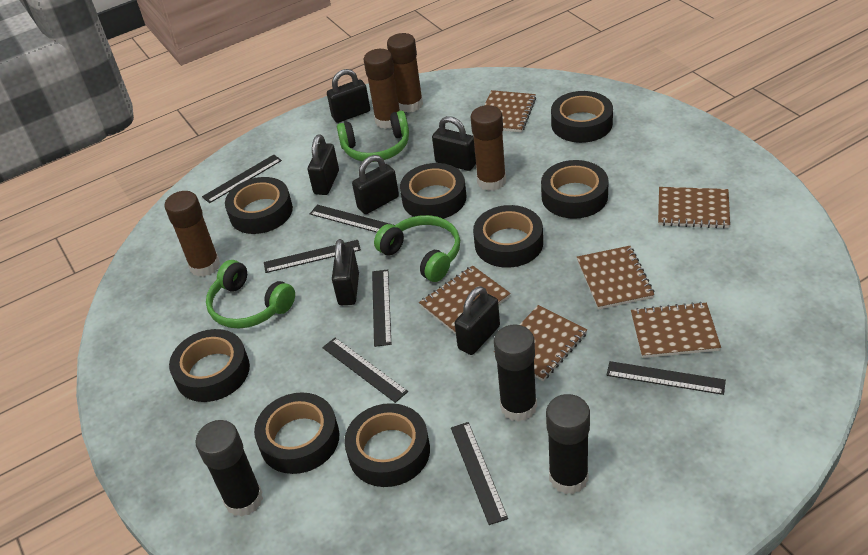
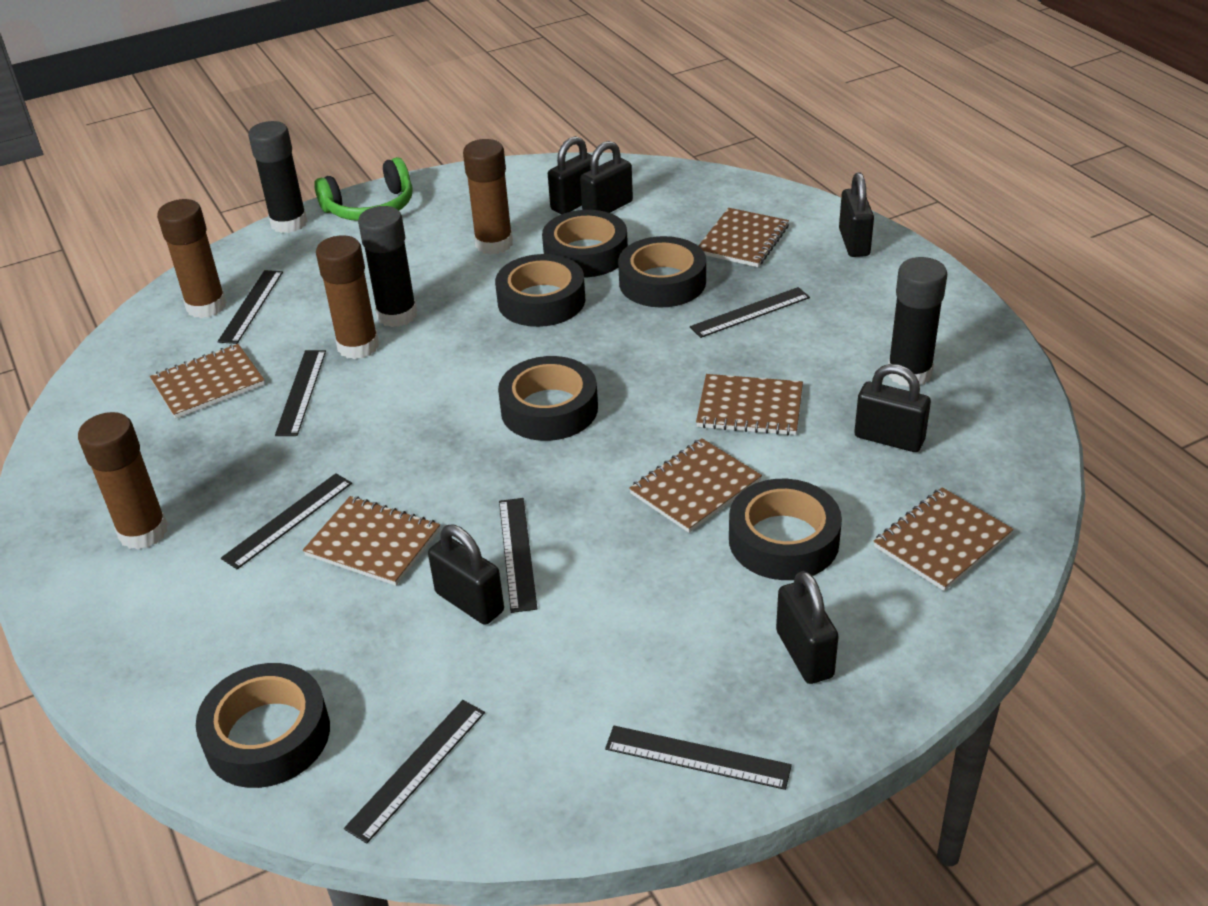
black tape: [169,329,250,402] [225,177,293,234] [254,392,340,474] [344,403,430,487] [400,163,467,219] [473,205,543,268] [541,160,609,219] [551,91,613,143] = 8 -> [196,663,330,788] [495,254,585,327] [498,356,598,441] [542,210,628,277] [618,236,706,307] [729,479,842,580] = 6
green headphones: [206,260,295,329] [337,111,409,162] [374,215,460,282] = 3 -> [314,157,412,221] = 1

